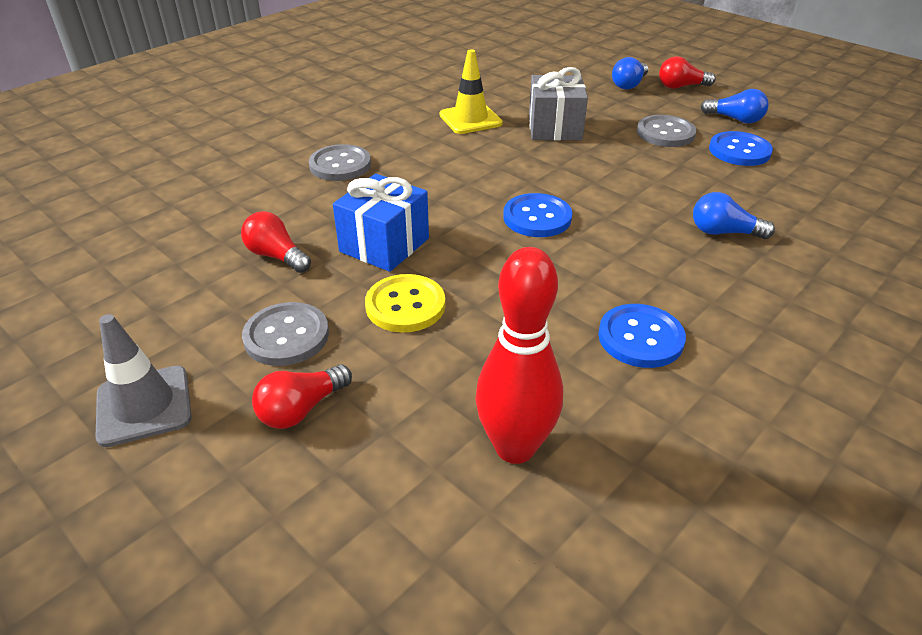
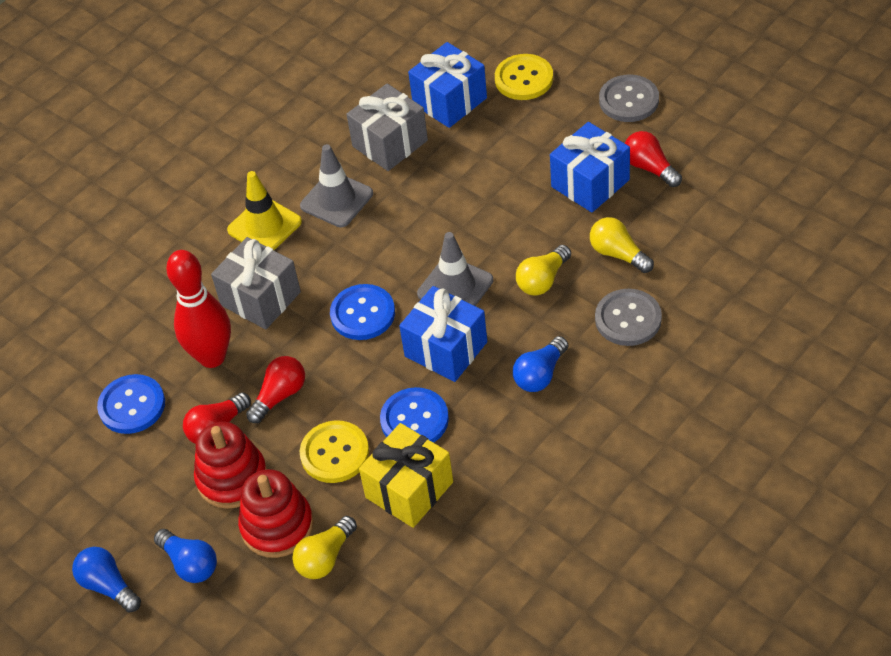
blue gift: [333,174,429,272] = 1 -> [399,286,487,382] [408,42,487,128] [550,122,630,213] = 3
grey button: [242,302,329,366] [309,144,371,181] [637,115,696,147] = 3 -> [595,289,662,346] [599,75,659,122] = 2
grey gift: [529,67,588,141] = 1 -> [211,237,301,330] [347,84,428,171] = 2
grey traffic cone: [96,314,192,447] = 1 -> [300,144,373,228] [417,232,493,306] = 2
red stacking toy: none = 0 -> [194,422,267,509] [238,469,314,558] = 2
yellow button: [365,274,446,333] = 1 -> [300,420,369,483] [495,54,553,100] = 2
yellow gift: none = 0 -> [359,423,453,528] = 1
yellow light bulb: none = 0 -> [292,516,357,579] [516,245,571,296] [590,217,654,273] = 3

